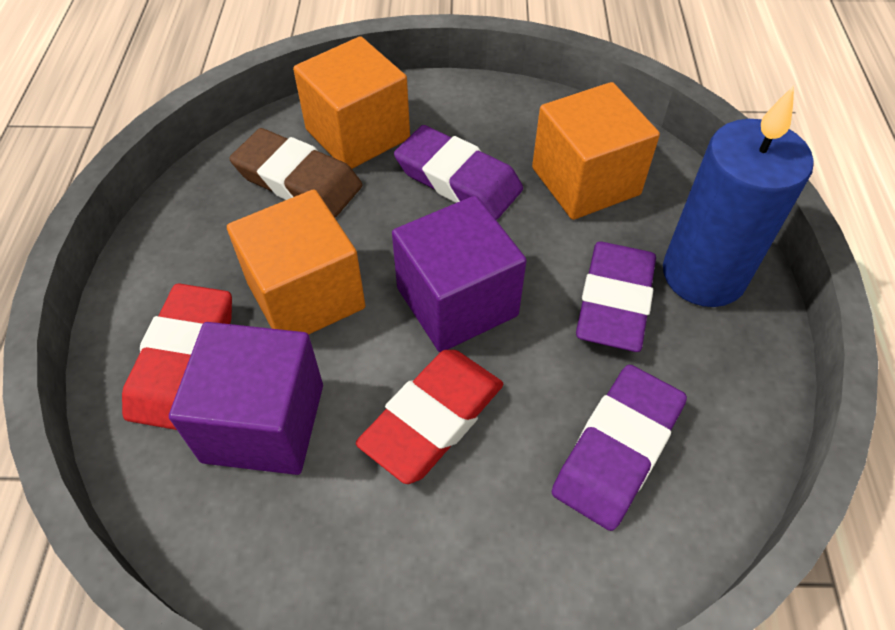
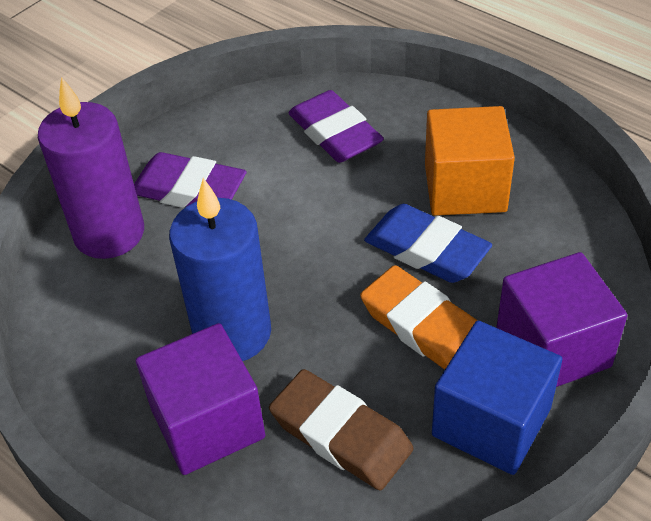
blue cube: none = 0 -> [432,321,562,475] = 1
blue eraser: none = 0 -> [364,204,492,283] = 1
orange cube: [227,189,366,335] [293,36,410,169] [532,82,660,220] = 3 -> [425,106,515,216] = 1
orange eraser: none = 0 -> [360,265,478,370] = 1
purple candle: none = 0 -> [38,77,144,259] = 1
purple eraser: [394,125,523,220] [552,365,687,531] [576,242,656,352] = 3 -> [134,152,247,208] [288,90,384,163] = 2
red eraser: [122,283,232,430] [356,350,504,484] = 2 -> none = 0

